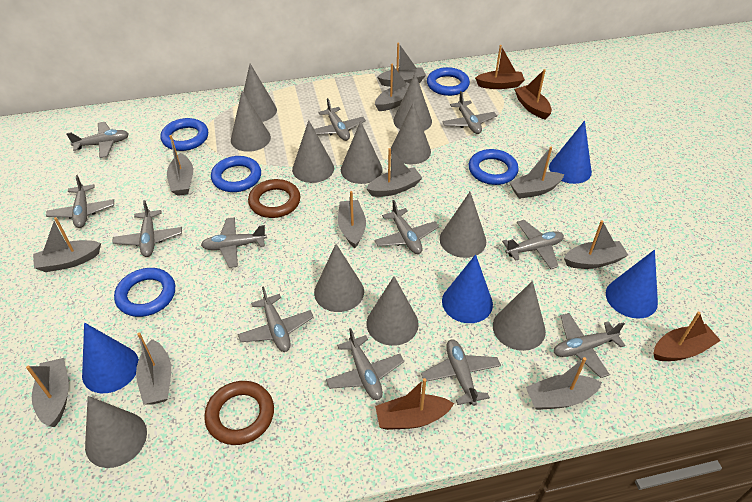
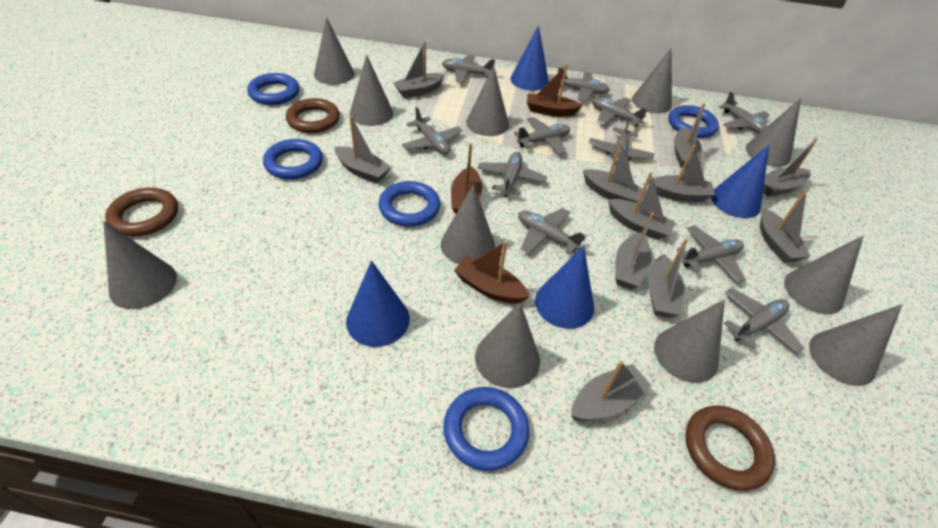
brown boat: [375,378,454,430] [475,45,525,89] [514,69,552,120] [653,312,721,361] = 4 -> [451,143,482,214] [454,241,530,304] [527,64,583,117] = 3
brown ring: [204,381,274,445] [248,179,300,218] = 2 -> [105,188,178,236] [286,98,340,133] [685,405,775,491] = 3
grey plane: [46,175,114,228] [66,122,129,158] [112,200,182,257] [201,217,267,268] [238,286,314,352] [314,98,366,141] [326,328,404,400] [374,200,439,254] [421,339,501,406] [442,91,497,134] [502,220,564,269] [554,313,626,378] = 12 -> [402,107,463,154] [442,54,495,83] [477,152,547,197] [514,117,570,155] [518,208,586,255] [558,68,610,102] [589,117,654,165] [592,97,647,127] [677,225,746,283] [718,92,770,134] [724,288,805,354] = 11

